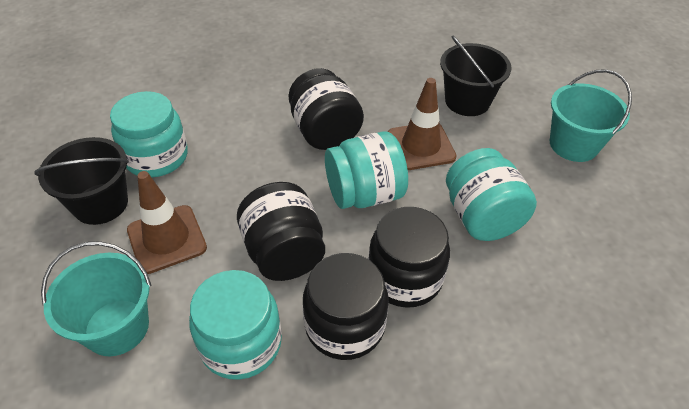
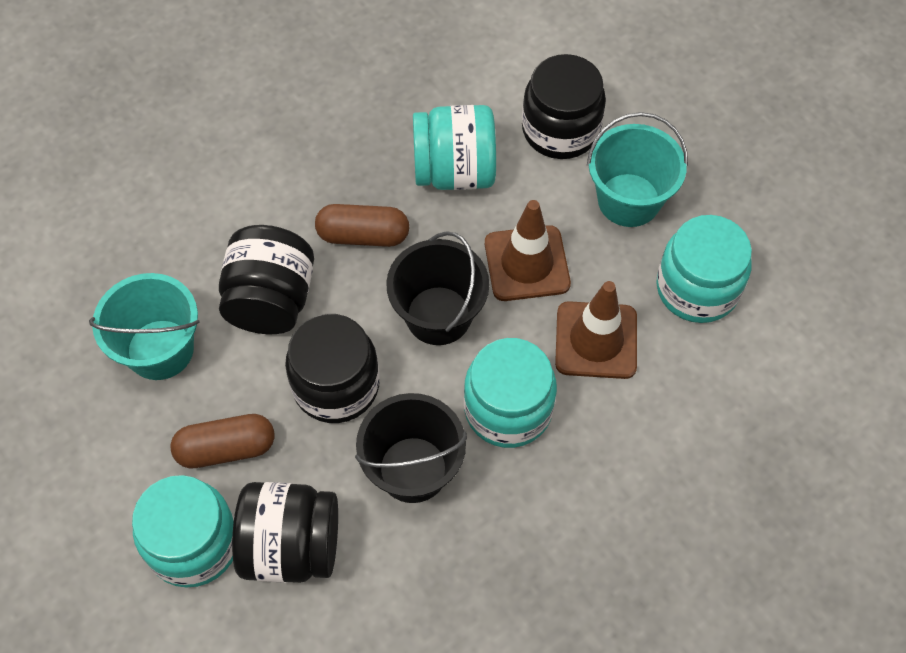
brown capsule: none = 0 -> [170,414,275,469] [315,204,409,247] = 2

